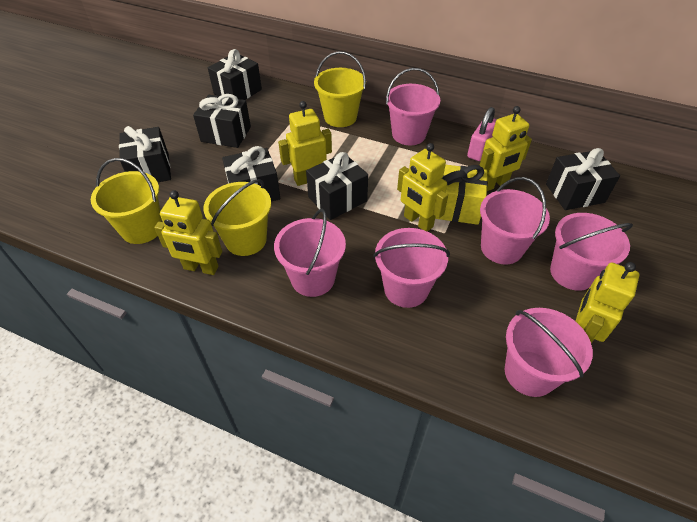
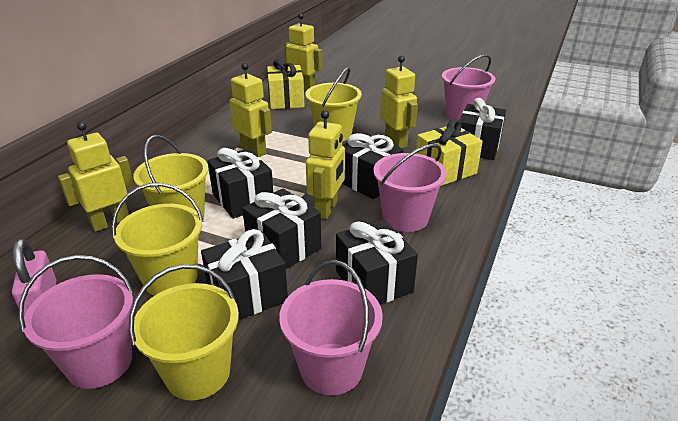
pink bucket: [274,209,346,297] [373,228,450,308] [386,68,440,145] [480,177,550,265] [505,308,593,397] [550,213,633,291] = 6 -> [18,255,134,389] [279,260,383,395] [373,144,447,232] [442,54,495,120] = 4
yellow bucket: [91,158,162,244] [204,179,271,256] [314,52,366,127] = 3 -> [112,183,204,296] [129,264,239,401] [133,135,209,219] [305,67,362,142] = 4
yellow gift: [435,165,488,225] = 1 -> [267,59,305,109] [416,119,483,186] = 2

